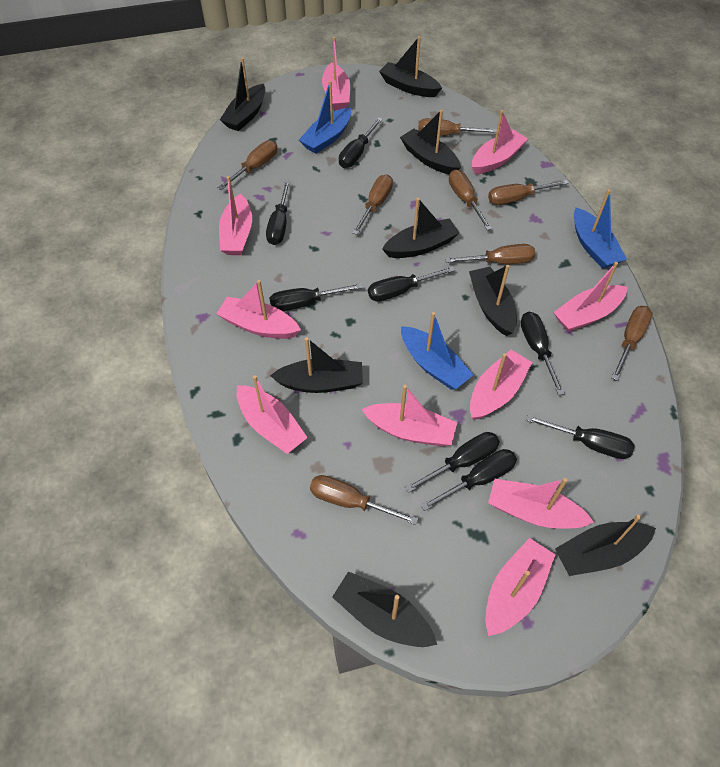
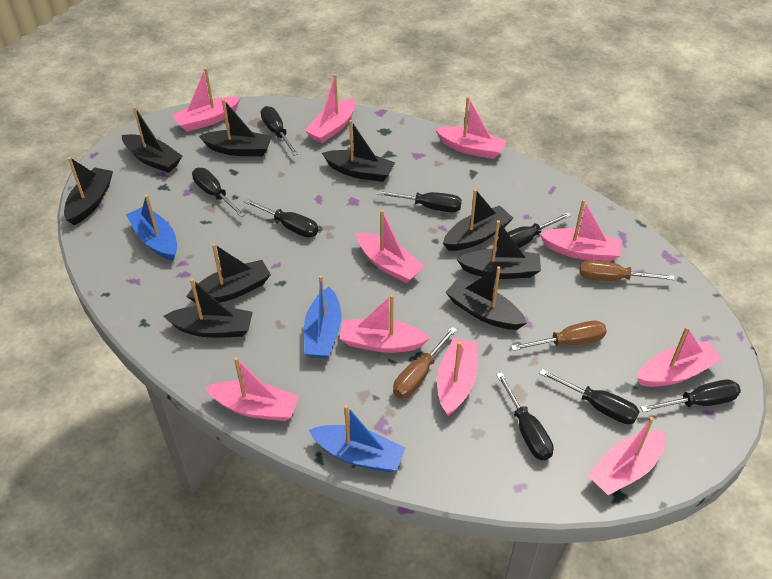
black boat: [220,58,265,131] [270,337,363,393] [332,572,437,647] [379,36,442,97] [382,198,460,258] [400,110,461,175] [469,265,517,336] [555,515,656,576] = 8 -> [64,157,113,225] [122,106,182,173] [164,278,253,338] [186,243,271,304] [199,99,272,156] [322,120,395,182] [443,189,513,251] [445,266,527,330] [457,220,541,279] = 9
brown screwdriver: [218,140,277,190] [310,475,419,525] [352,175,393,235] [418,118,497,136] [445,244,535,264] [449,170,492,230] [488,180,569,205] [611,306,653,381] = 8 -> [393,327,457,398] [511,321,607,351] [579,260,675,281] = 3

